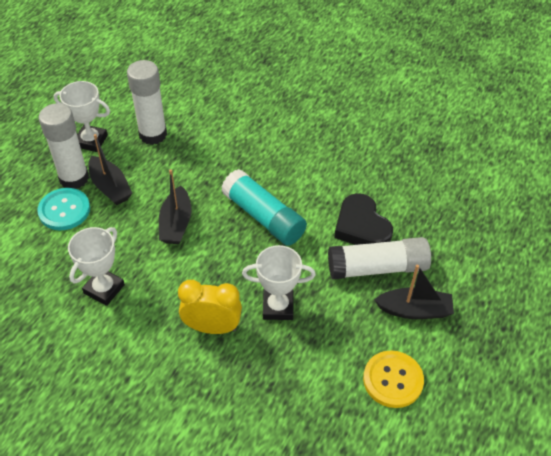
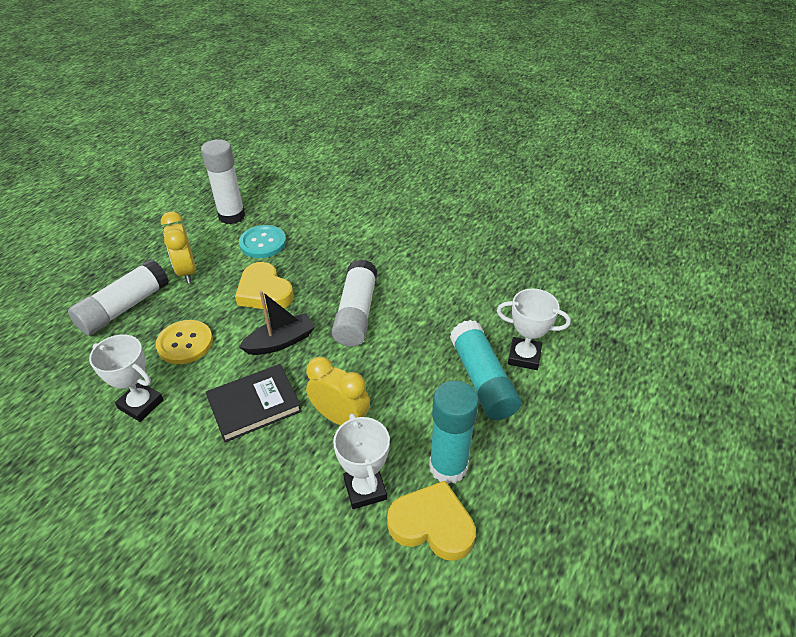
black boat: [88,134,132,205] [159,169,192,244] [374,265,454,319] = 3 -> [239,291,315,355] = 1
black book: none = 0 -> [206,364,302,442] = 1
black heart: [334,193,393,245] = 1 -> none = 0
turquoise glue stick: [221,169,307,246] = 1 -> [429,381,479,484] [450,320,521,420] = 2
yellow clock: [178,280,242,334] = 1 -> [161,211,196,284] [306,357,370,425] = 2
yellow heart: none = 0 -> [235,262,294,310] [387,481,476,561] = 2

